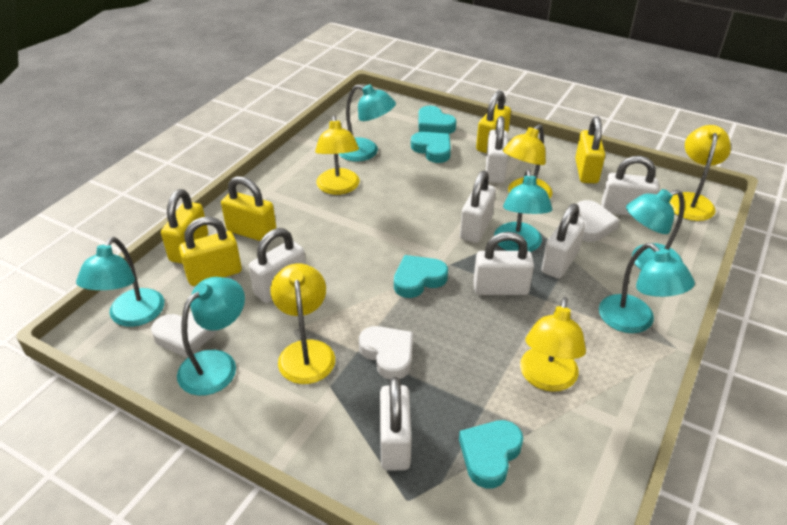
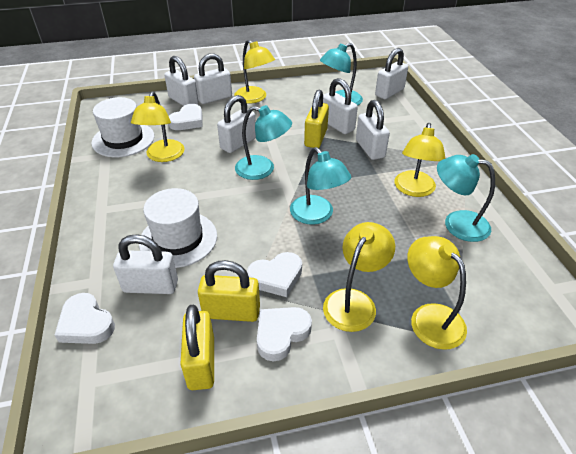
turquoise heart: [394,255,448,298] [411,132,451,163] [418,106,456,134] [459,420,523,489] = 4 -> none = 0
turquoise lamp: [76,237,164,327] [177,277,245,396] [339,84,396,162] [494,169,552,252] [599,243,695,333] [626,189,685,270] = 6 -> [235,105,292,180] [290,147,351,225] [320,43,363,106] [437,154,495,242] = 4
white hat: none = 0 -> [91,97,154,157] [139,188,217,268] = 2
white heart: [151,311,217,358] [359,326,413,379] [577,200,620,242] = 3 -> [55,293,115,344] [169,104,202,130] [247,252,302,297] [257,307,312,362] = 4
yellow padlock: [161,189,208,264] [179,217,242,286] [221,176,276,241] [476,90,511,153] [575,116,605,183] = 5 -> [180,305,214,390] [198,260,260,322] [304,89,329,148] = 3

